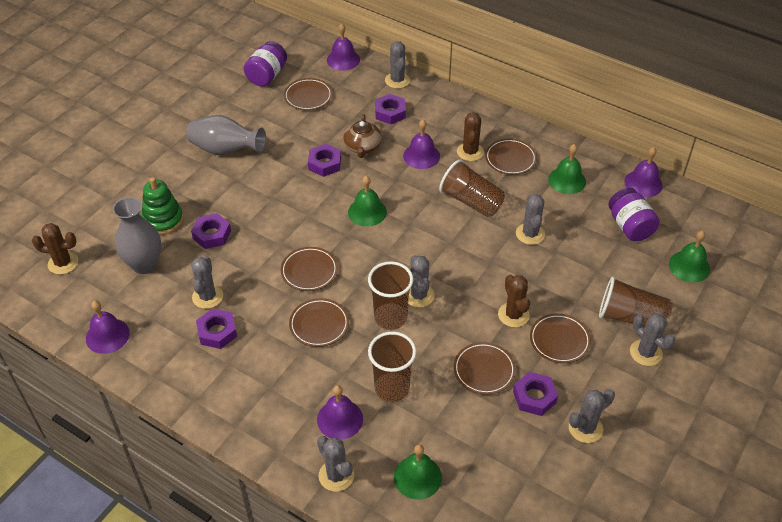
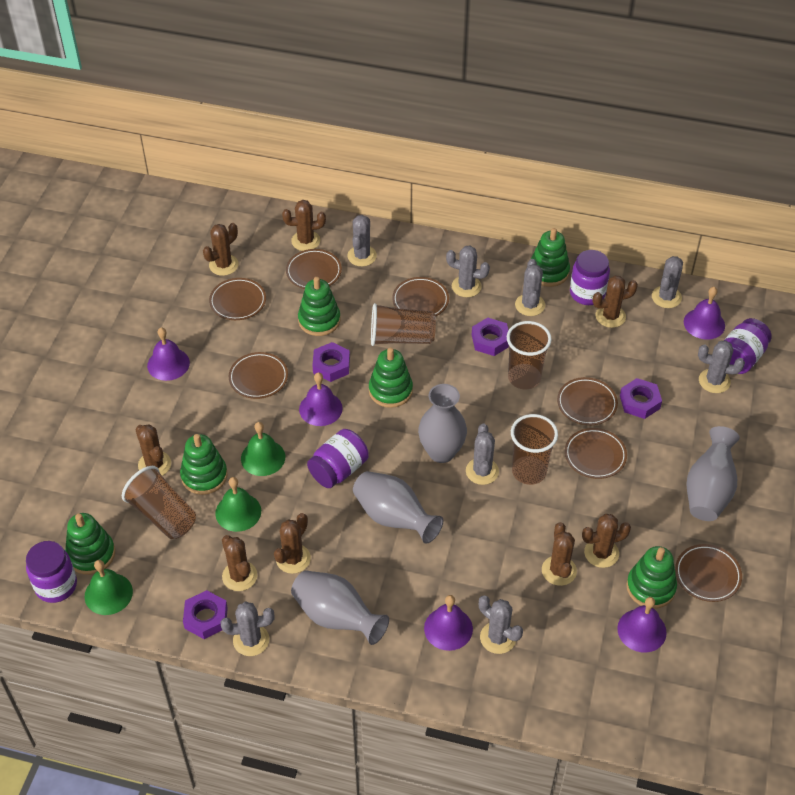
brown cactus: [32,223,78,275] [457,112,484,161] [498,275,530,327] = 3 -> [135,424,171,476] [203,223,239,276] [222,535,257,591] [274,513,311,574] [282,200,326,251] [542,522,577,586] [582,514,631,568] [593,275,638,328] = 8
brown plate: [281,247,338,291] [284,78,332,110] [289,298,349,347] [454,342,516,395] [485,138,537,175] [530,313,591,363] = 6 -> [209,278,266,320] [229,352,288,399] [286,249,342,289] [392,277,449,316] [557,377,618,425] [565,428,627,479] [675,544,742,602] = 7
brown teapot: [343,114,382,158] = 1 -> none = 0
green bell: [348,176,387,226] [394,444,442,500] [548,144,586,194] [669,231,710,283] = 4 -> [85,560,133,615] [215,477,261,532] [241,422,285,476] = 3
green stacking toy: [142,177,183,235] = 1 -> [65,513,115,575] [180,434,227,495] [298,277,340,336] [369,347,413,408] [530,228,570,287] [626,546,677,609] = 6
grey cactus: [191,256,223,309] [317,436,354,492] [385,41,410,89] [408,255,435,308] [516,194,545,245] [569,389,615,443] [630,313,675,366] = 7 -> [221,601,275,656] [347,215,377,266] [446,246,490,297] [466,424,499,485] [479,595,523,654] [515,259,545,316] [652,256,683,308] [698,340,745,393] = 8
grey vase: [113,197,161,274] [187,115,266,155] = 2 -> [291,570,389,645] [353,471,443,544] [418,384,467,463] [686,426,740,521] = 4
purple jar: [244,41,287,87] [608,188,660,241] = 2 -> [26,541,77,603] [307,429,369,488] [570,250,610,305] [724,318,772,374] = 4
purple nut: [191,213,231,249] [196,308,237,349] [308,144,341,177] [375,94,406,124] [513,372,558,416] = 5 -> [183,590,228,639] [312,342,350,382] [472,318,509,356] [620,378,662,419] = 4

